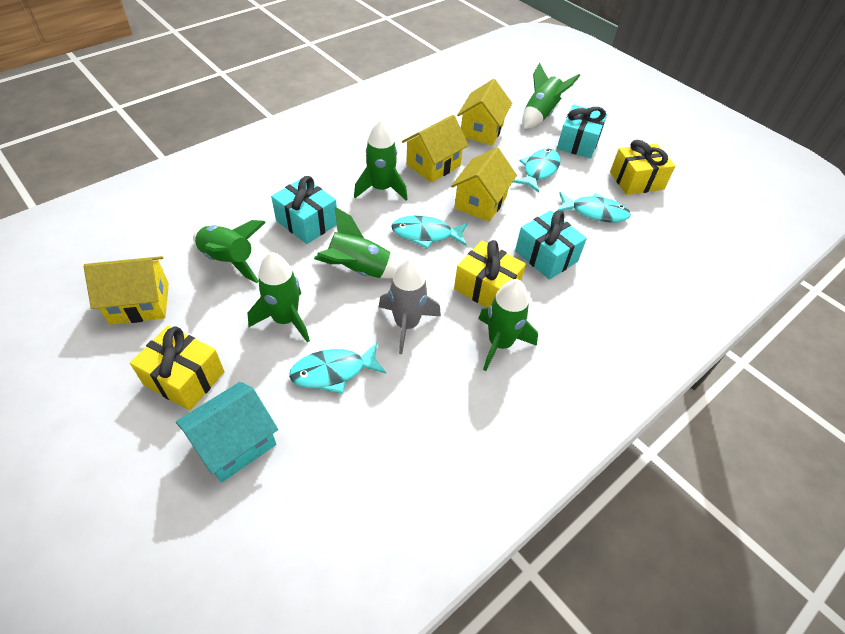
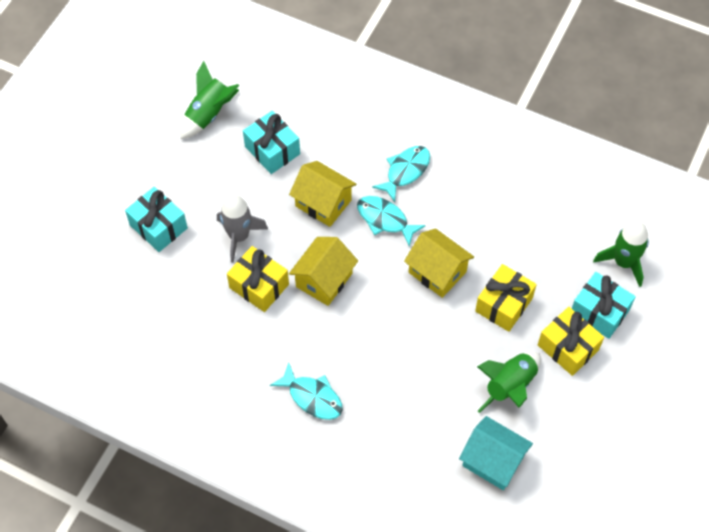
green rocket: [193,220,266,283] [247,252,310,342] [314,207,401,278] [354,120,408,201] [478,279,538,371] [522,63,580,129] = 6 -> [180,61,239,139] [477,352,541,413] [593,221,649,287] = 3
turquoise fish: [289,342,386,394] [391,216,468,249] [513,149,561,193] [557,192,631,222] = 4 -> [270,362,343,420] [357,196,426,246] [372,146,430,202] = 3
yellow house: [84,256,169,325] [402,115,469,183] [451,148,517,222] [457,79,512,145] = 4 -> [289,161,357,227] [289,237,358,306] [404,228,474,298] = 3

